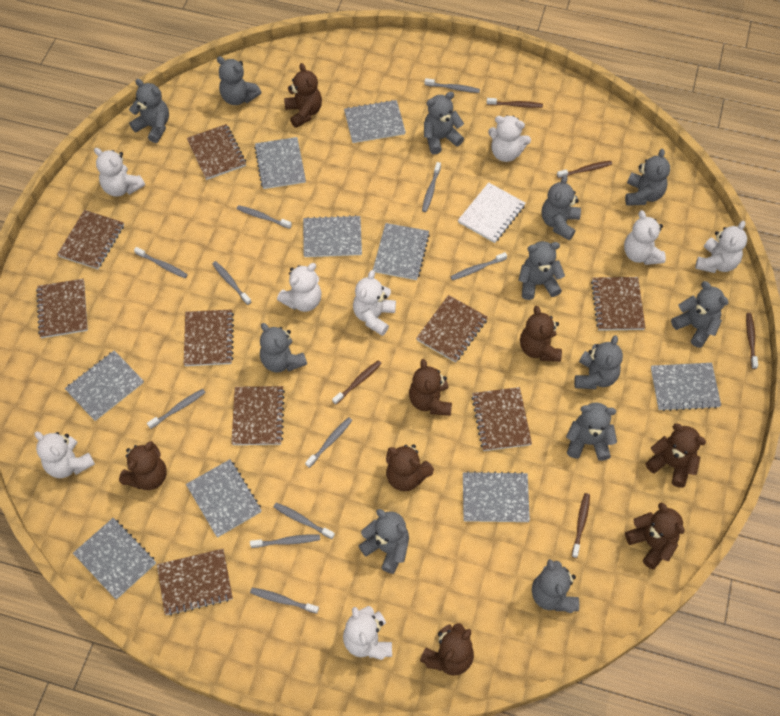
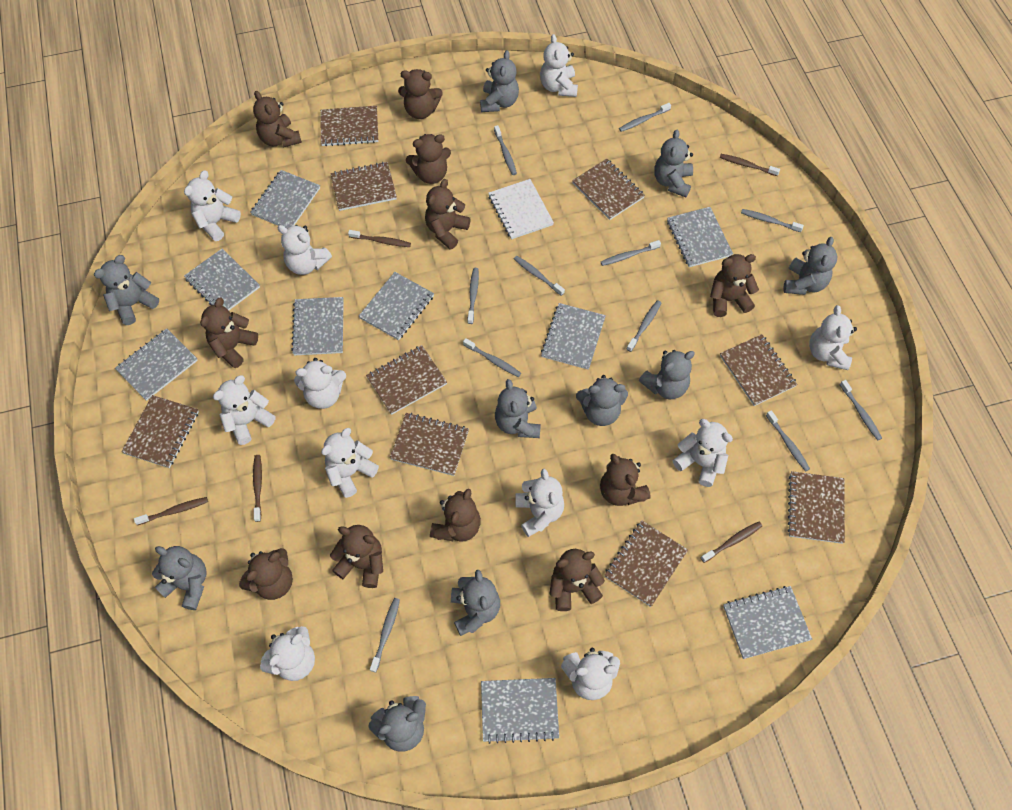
brown teddy bear: [119,441,167,490] [284,63,322,128] [386,444,434,491] [409,359,452,416] [420,623,474,676] [520,306,562,362] [625,503,685,570] [646,424,706,488] = 8 -> [200,298,258,368] [239,548,293,600] [253,91,302,148] [330,525,383,588] [398,69,443,119] [406,134,451,184] [425,179,470,249] [430,489,481,542] [550,549,605,611] [600,454,651,506] [710,254,759,317] = 11
grey teddy bear: [129,79,169,143] [217,56,261,105] [260,323,307,373] [358,509,409,574] [424,92,464,154] [519,241,565,300] [532,559,579,613] [542,175,581,240] [566,403,617,461] [574,335,623,389] [625,149,670,206] [671,281,729,348] = 12 -> [94,255,159,325] [152,546,207,610] [368,696,426,752] [451,570,500,636] [480,50,519,112] [495,379,541,438] [576,375,628,426] [639,350,695,400] [654,129,693,197] [783,237,837,295] = 10
white teddy bear: [35,431,95,478] [94,148,145,197] [277,263,322,312] [343,606,392,660] [353,270,396,336] [488,115,531,162] [624,210,666,265] [695,221,747,273] = 8 -> [184,170,241,241] [213,375,275,445] [260,626,315,681] [277,225,332,275] [294,358,346,409] [321,428,379,498] [516,469,564,537] [540,34,578,97] [561,648,620,700] [673,419,733,487] [809,305,857,370] = 11

